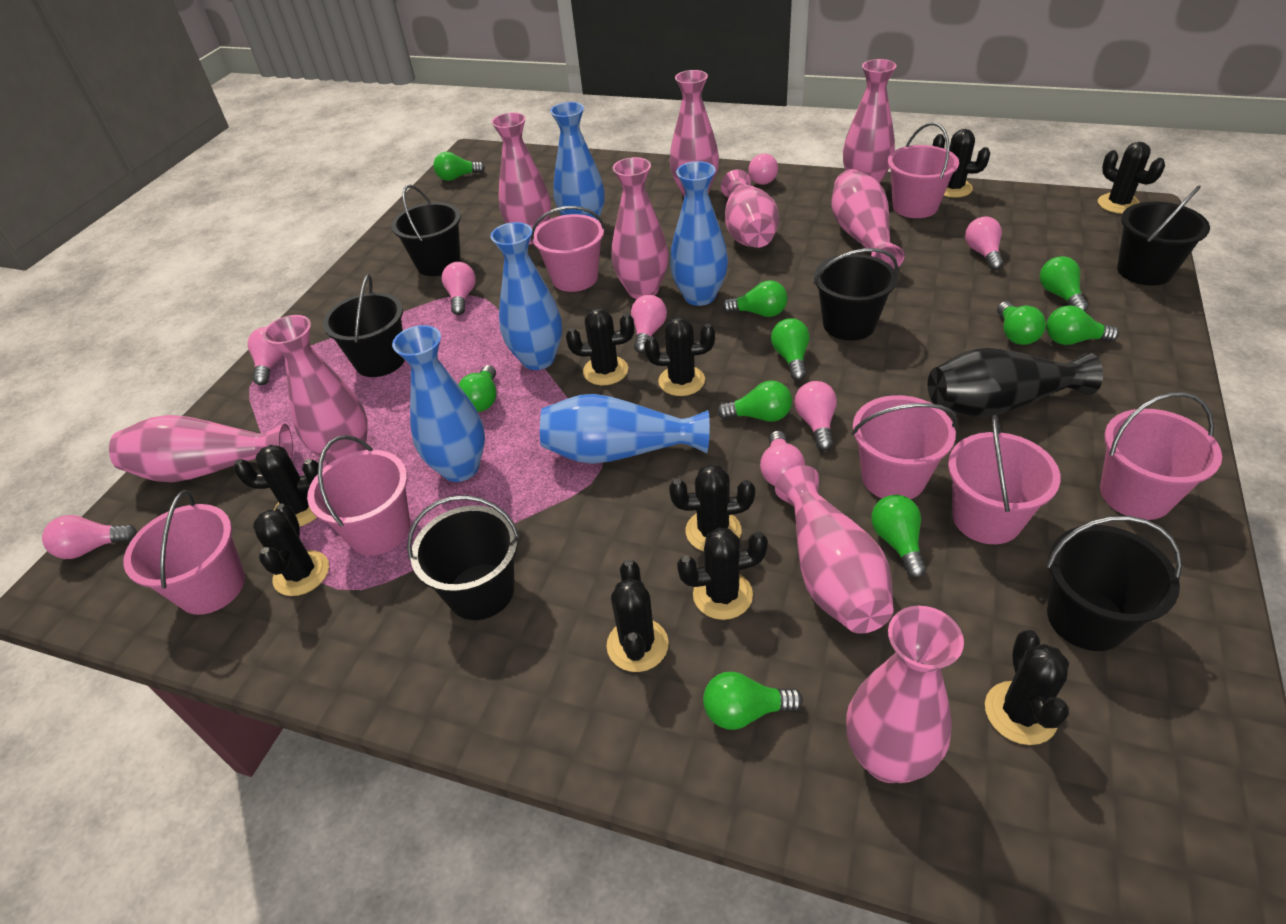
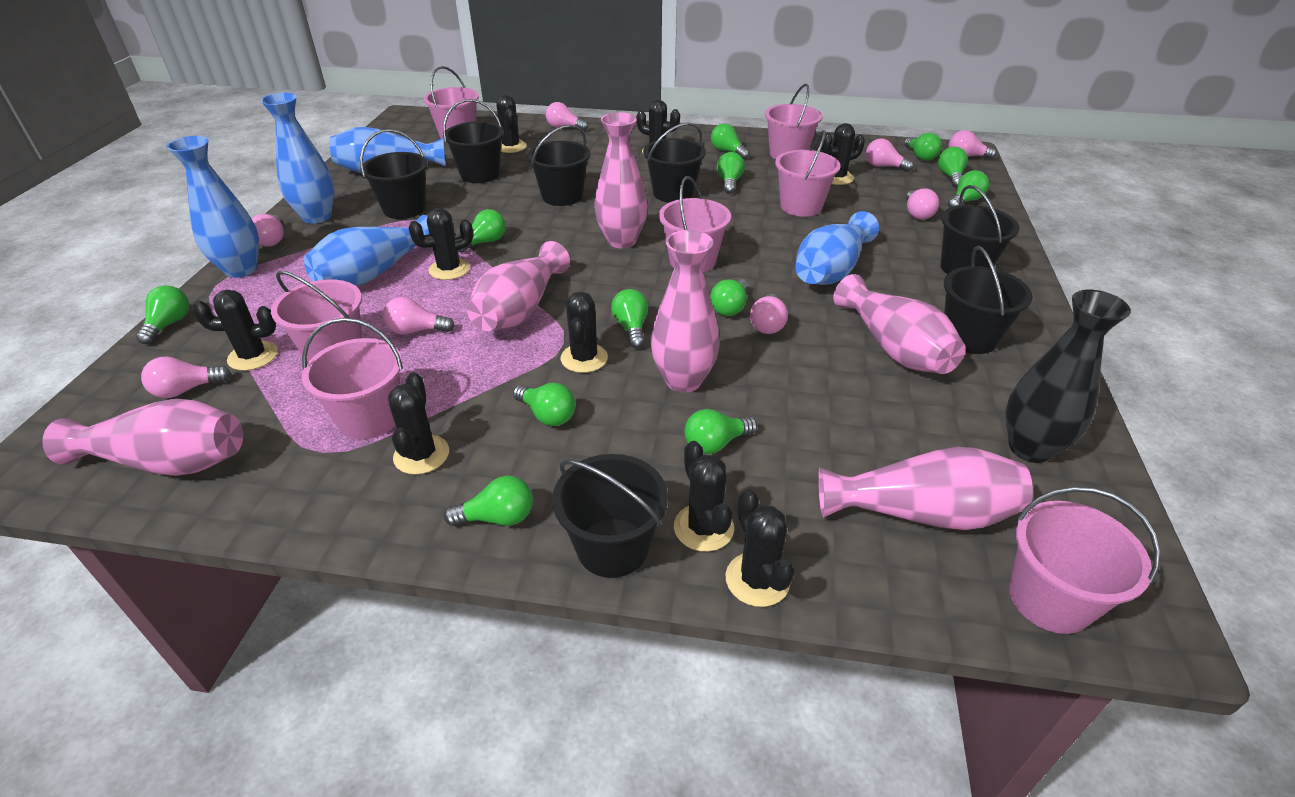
black bucket: [323,274,405,377] [391,185,461,276] [407,495,520,620] [813,248,898,341] [1047,516,1182,651] [1117,185,1210,286] = 6 -> [360,129,428,219] [443,99,504,183] [527,124,590,206] [552,454,668,578] [643,122,706,203] [941,185,1020,274] [944,246,1033,354] = 7
black cactus: [234,445,318,527] [253,503,329,596] [566,308,634,385] [606,559,669,672] [644,317,715,396] [669,464,755,551] [677,528,768,620] [933,129,990,198] [985,630,1069,745] [1098,142,1165,214] = 10 -> [192,290,278,371] [388,372,449,475] [409,208,473,280] [496,95,527,153] [561,292,608,373] [636,100,680,153] [674,441,734,552] [726,489,795,607] [821,123,865,185] = 9
green light bulb: [433,152,485,181] [458,365,496,412] [703,672,803,730] [717,380,792,422] [722,280,788,317] [771,318,810,381] [871,495,927,578] [997,301,1046,345] [1040,256,1089,312] [1046,305,1119,345] = 10 -> [136,285,189,344] [444,476,533,526] [458,209,506,253] [513,383,575,426] [611,289,648,348] [684,409,757,454] [710,279,748,316] [711,123,749,159] [717,152,745,194] [904,133,942,161] [938,147,968,188] [948,170,989,208] = 12
pink vase: [109,415,293,482] [263,315,368,463] [491,112,551,245] [611,157,669,299] [670,70,719,197] [721,169,779,248] [775,465,894,634] [831,169,905,269] [843,59,897,183] [846,606,964,783] = 10 -> [42,399,243,476] [467,241,570,331] [594,112,648,248] [651,230,720,393] [818,447,1033,530] [833,274,966,374] = 6

